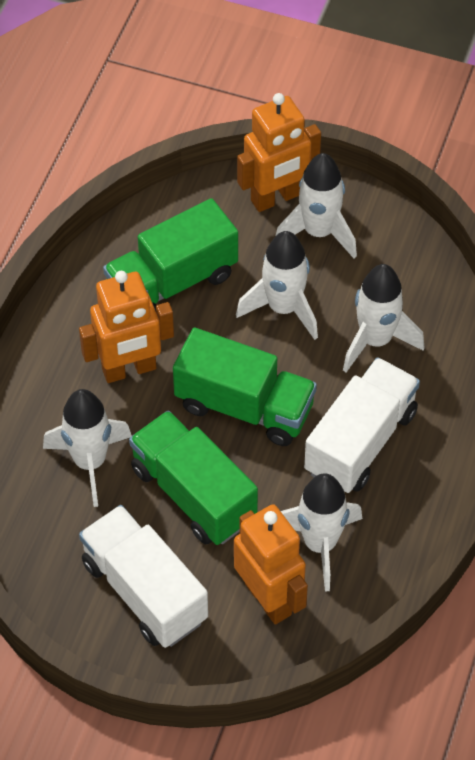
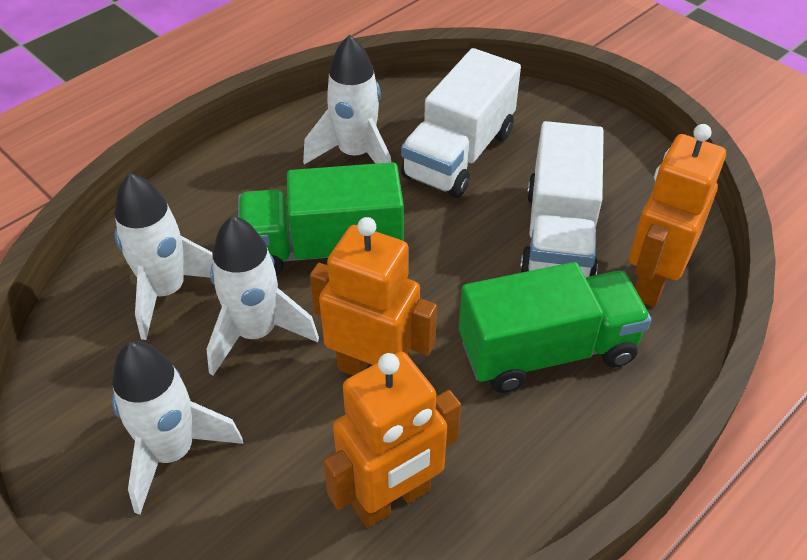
green truck: [103,198,238,311] [129,410,258,545] [173,328,317,446] = 3 -> [238,162,404,276] [459,262,652,393] = 2
white rocket: [43,389,132,507] [236,231,318,340] [276,153,357,259] [281,473,362,592] [343,264,424,372] = 5 -> [112,341,243,515] [114,173,213,340] [206,216,319,376] [303,35,391,165] = 4

